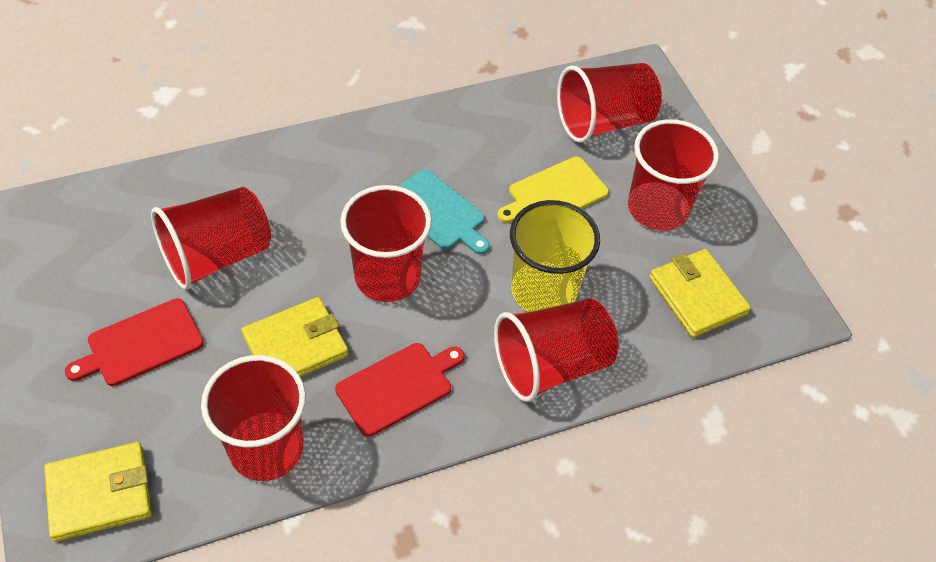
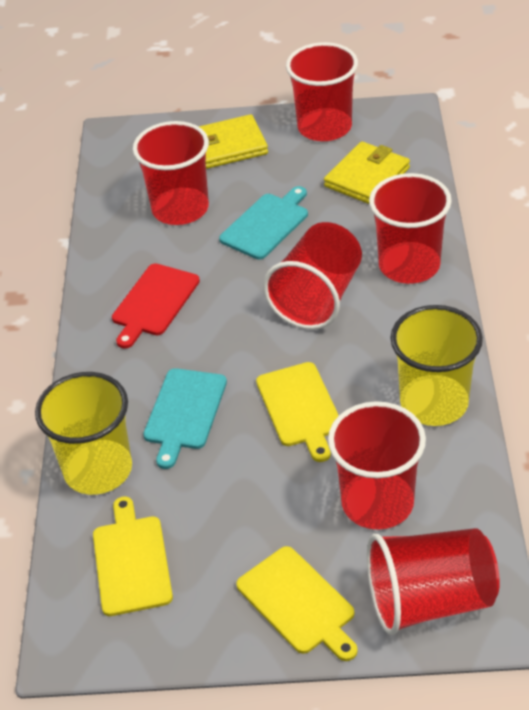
red cutting board: [65,298,204,386] [335,343,464,437] = 2 -> [112,263,200,349] = 1
turquoise cutting board: [399,169,490,254] = 1 -> [143,368,227,469] [219,186,308,259] = 2
yellow cup: [510,200,600,312] = 1 -> [35,372,132,495] [390,305,483,426] = 2
yellow cutting board: [497,157,609,223] = 1 -> [93,496,173,616] [236,546,358,661] [256,362,339,462] = 3
yellow wallet: [44,442,152,542] [242,297,349,377] [649,249,751,338] = 3 -> [199,114,268,169] [324,141,410,204] = 2

